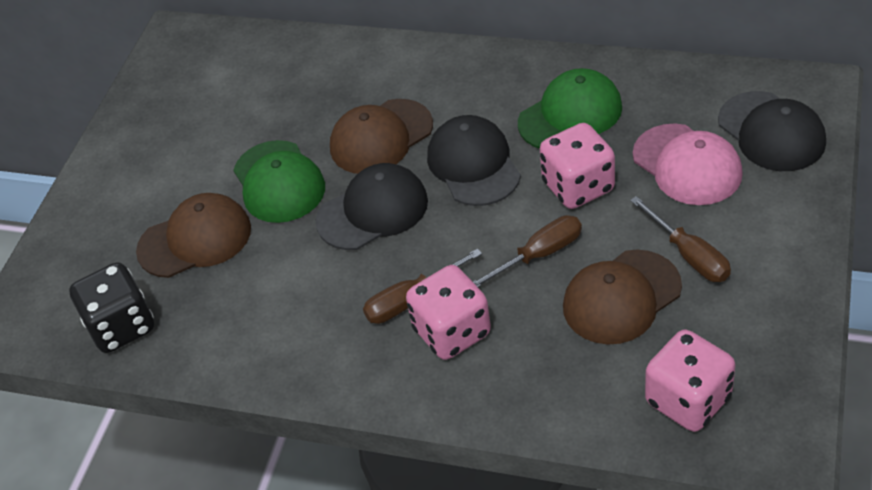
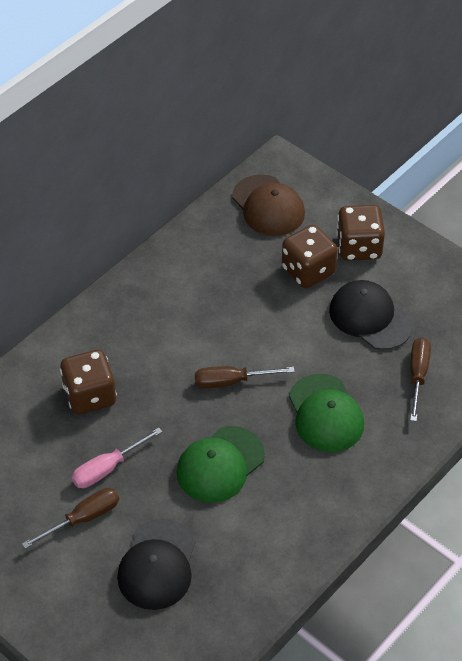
black cap: [316,163,428,250] [427,115,521,206] [718,91,826,171] = 3 -> [117,519,195,610] [329,280,413,350] = 2
black dice: [69,262,154,353] = 1 -> none = 0
brown cap: [136,193,251,278] [330,99,433,174] [563,250,682,344] = 3 -> [232,174,305,236] = 1
brown dice: none = 0 -> [60,350,117,415] [282,225,338,288] [336,205,385,261] = 3
pink cap: [633,124,743,205] = 1 -> none = 0
pink dice: [406,265,491,360] [540,123,615,209] [645,330,736,432] = 3 -> none = 0
pink screwdriver: none = 0 -> [72,427,162,488] = 1

